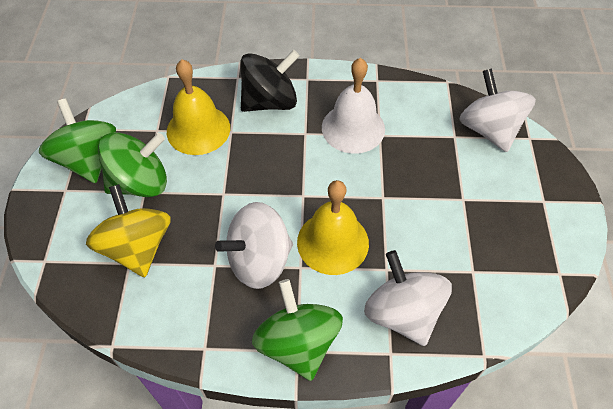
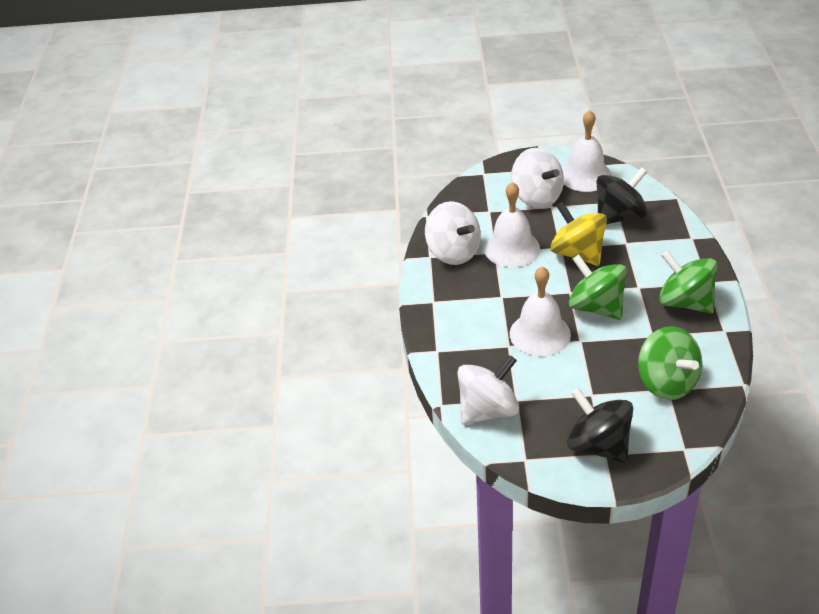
black spinning top: [241,50,300,112] = 1 -> [567,388,633,463] [597,167,648,224] = 2
white bell: [322,58,385,154] = 1 -> [484,182,540,267] [509,266,571,356] [562,110,612,192] = 3
yellow bell: [167,59,230,155] [297,180,369,275] = 2 -> none = 0

